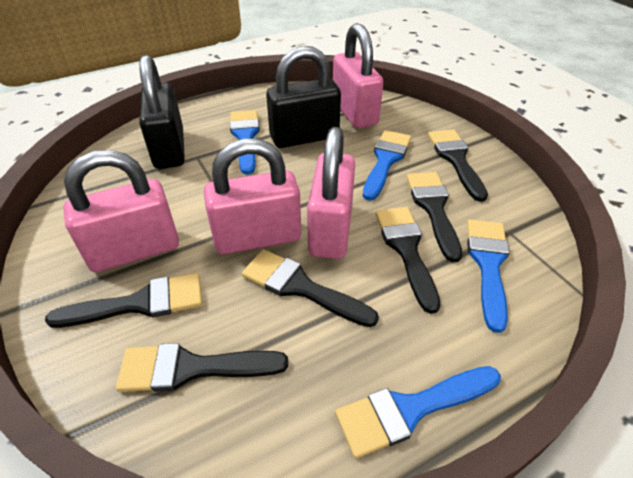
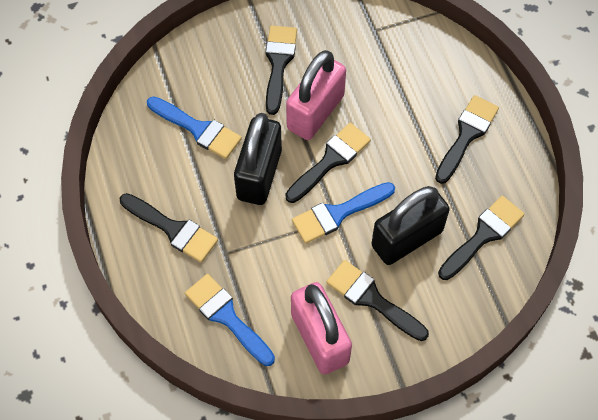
blue brush: [230,110,260,175] [335,366,501,458] [363,130,411,201] [467,219,510,333] = 4 -> [147,96,242,159] [185,274,275,366] [292,182,395,244] = 3
pink padlock: [63,150,179,272] [204,138,301,254] [307,127,355,259] [333,23,384,128] = 4 -> [286,50,346,140] [291,282,352,375] = 2

